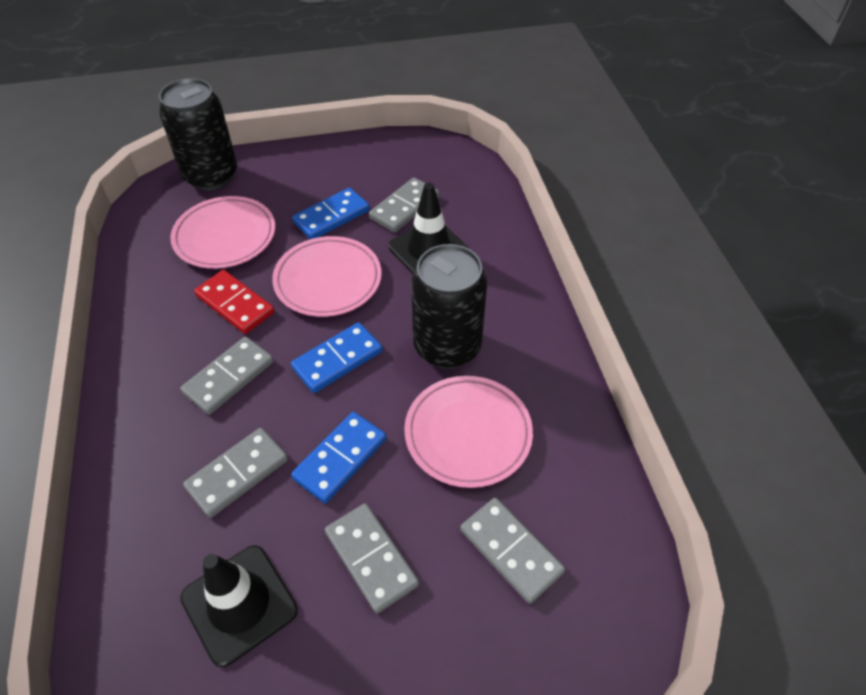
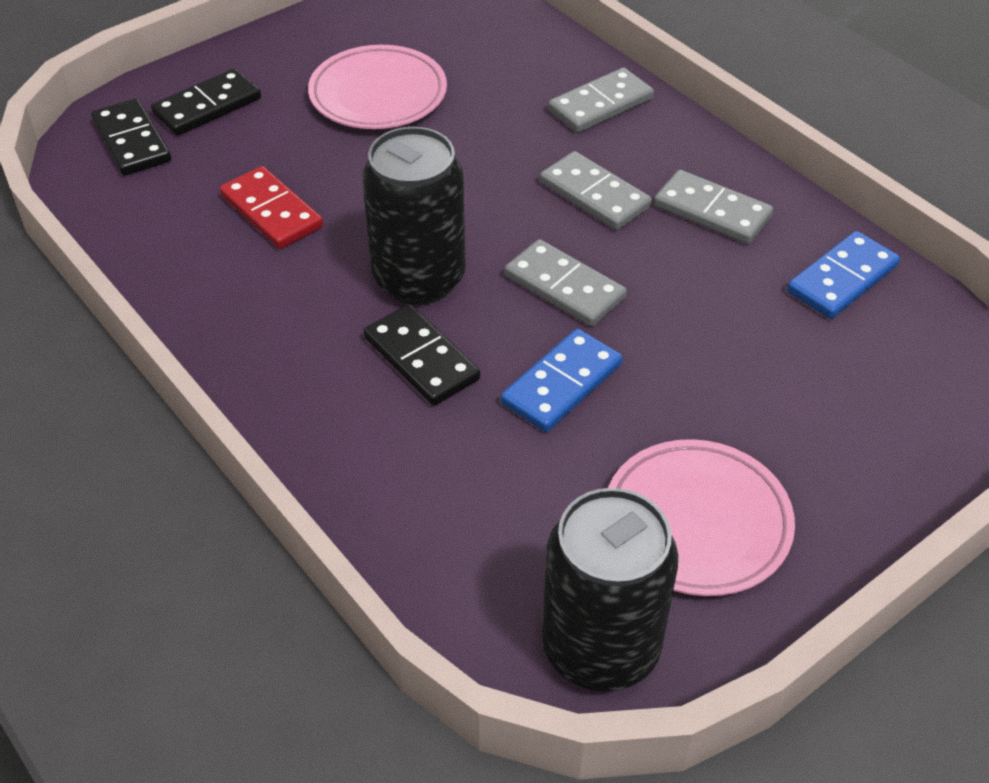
black domino: none = 0 -> [91,98,171,175] [151,68,261,136] [364,304,480,406] = 3
black traffic cone: [180,545,298,667] [388,183,470,274] = 2 -> none = 0
blue domino: [291,322,382,393] [291,412,386,503] [292,188,370,239] = 3 -> [501,329,622,432] [787,231,900,319] = 2
grey domino: [180,337,274,415] [183,428,288,518] [325,503,419,614] [369,178,439,232] [460,498,565,604] = 5 -> [505,239,627,327] [540,151,652,230] [548,67,654,133] [654,170,773,244] = 4
pink plate: [170,196,275,269] [272,236,382,317] [404,376,533,488] = 3 -> [308,45,447,129] [608,439,795,596] = 2

